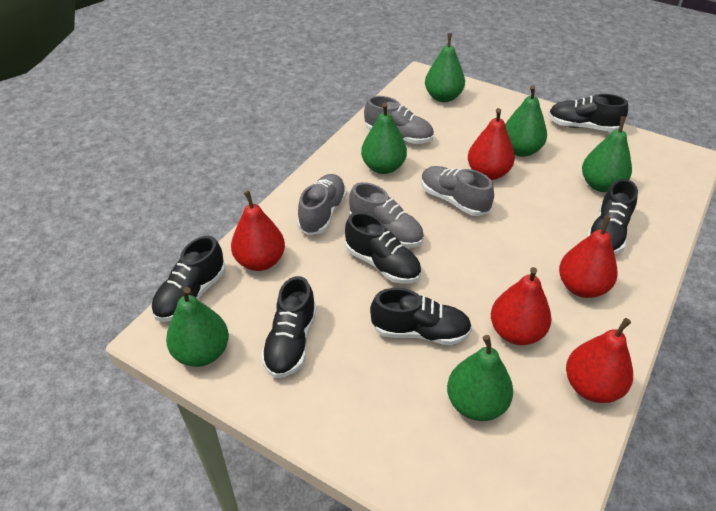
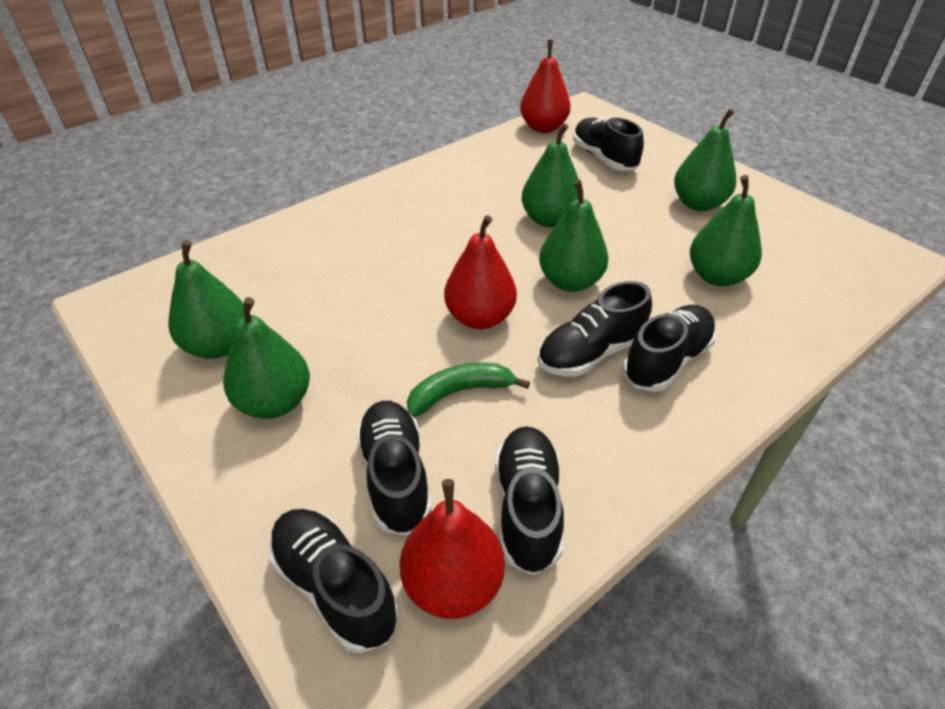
green banana: none = 0 -> [407,363,530,417] = 1
grey shoe: [297,174,347,235] [349,182,424,248] [364,96,434,144] [421,166,494,216] = 4 -> none = 0
red pear: [231,191,285,271] [468,108,515,180] [491,267,552,345] [559,216,618,298] [566,318,633,403] = 5 -> [400,479,505,619] [444,215,517,329] [520,40,571,133] = 3

